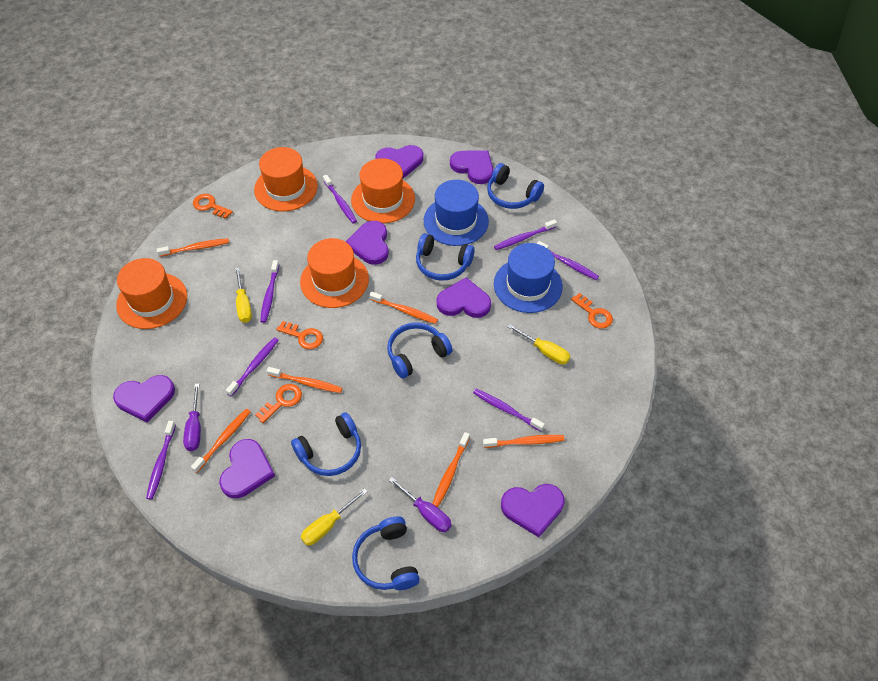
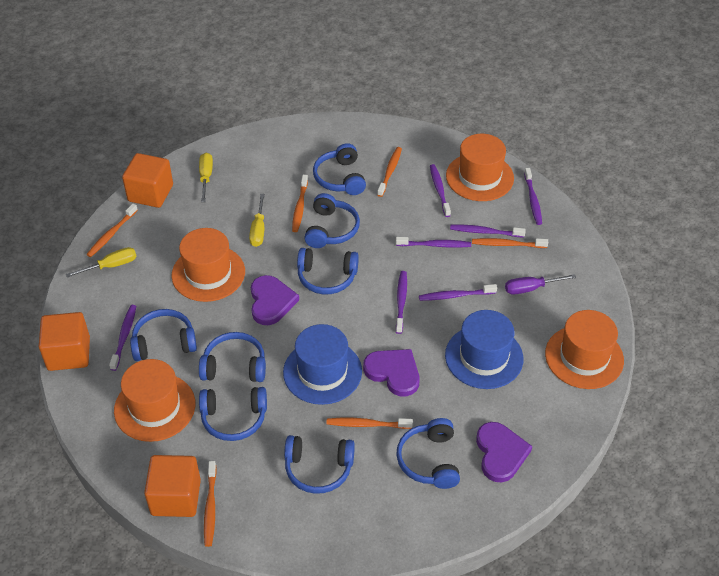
blue headphones: [291,412,361,476] [352,516,420,590] [387,322,453,379] [416,233,475,281] [487,163,544,209] = 5 -> [130,309,197,361] [199,332,266,382] [199,387,267,441] [284,435,355,494] [297,248,359,294] [304,193,360,248] [313,143,366,195] [396,418,460,489] = 8
orange cube: none = 0 -> [39,312,90,371] [122,153,173,208] [144,455,201,517] = 3
orange key: [193,194,233,219] [255,384,302,423] [276,321,323,349] [571,293,613,329] = 4 -> none = 0
purple heart: [113,375,175,423] [219,439,275,498] [346,221,389,265] [375,145,423,178] [437,277,491,318] [450,150,493,184] [501,484,564,537] = 7 -> [251,275,299,325] [363,349,420,397] [476,422,532,482] = 3
purple screwdriver: [183,384,201,451] [389,477,452,532] = 2 -> [505,274,576,295] = 1

